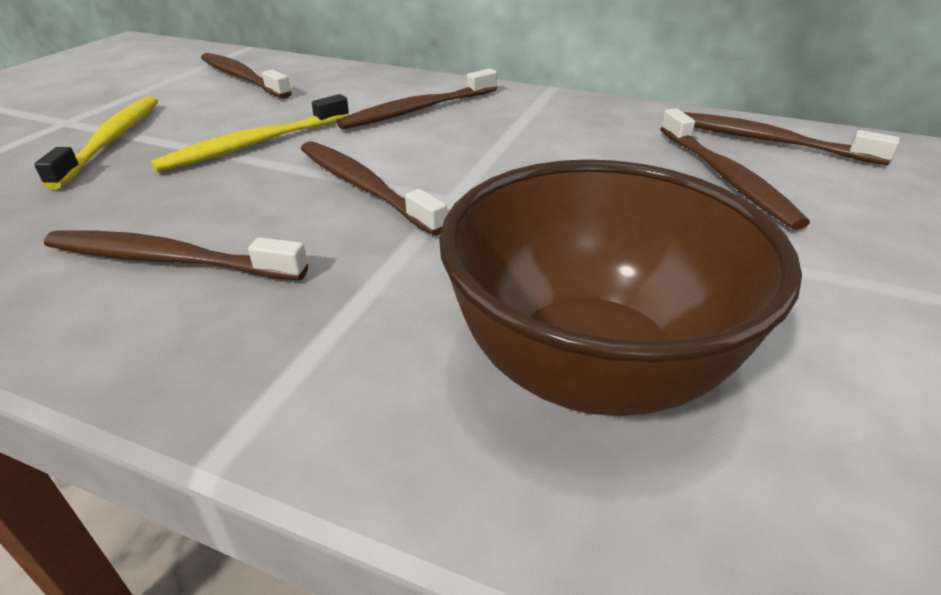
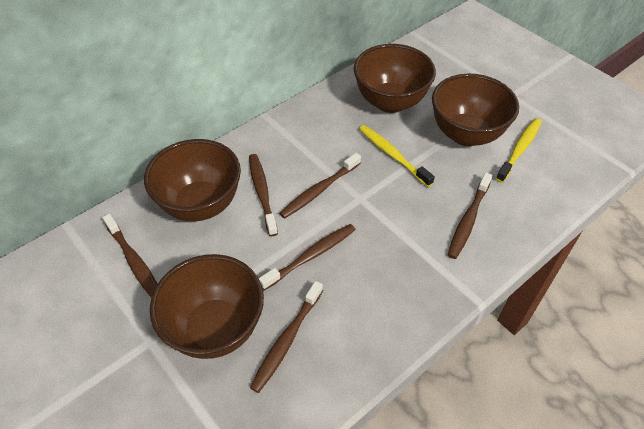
brown bowl: [439,159,802,416] = 1 -> [144,139,241,221] [150,254,264,359] [354,44,436,113] [432,74,519,146] = 4

